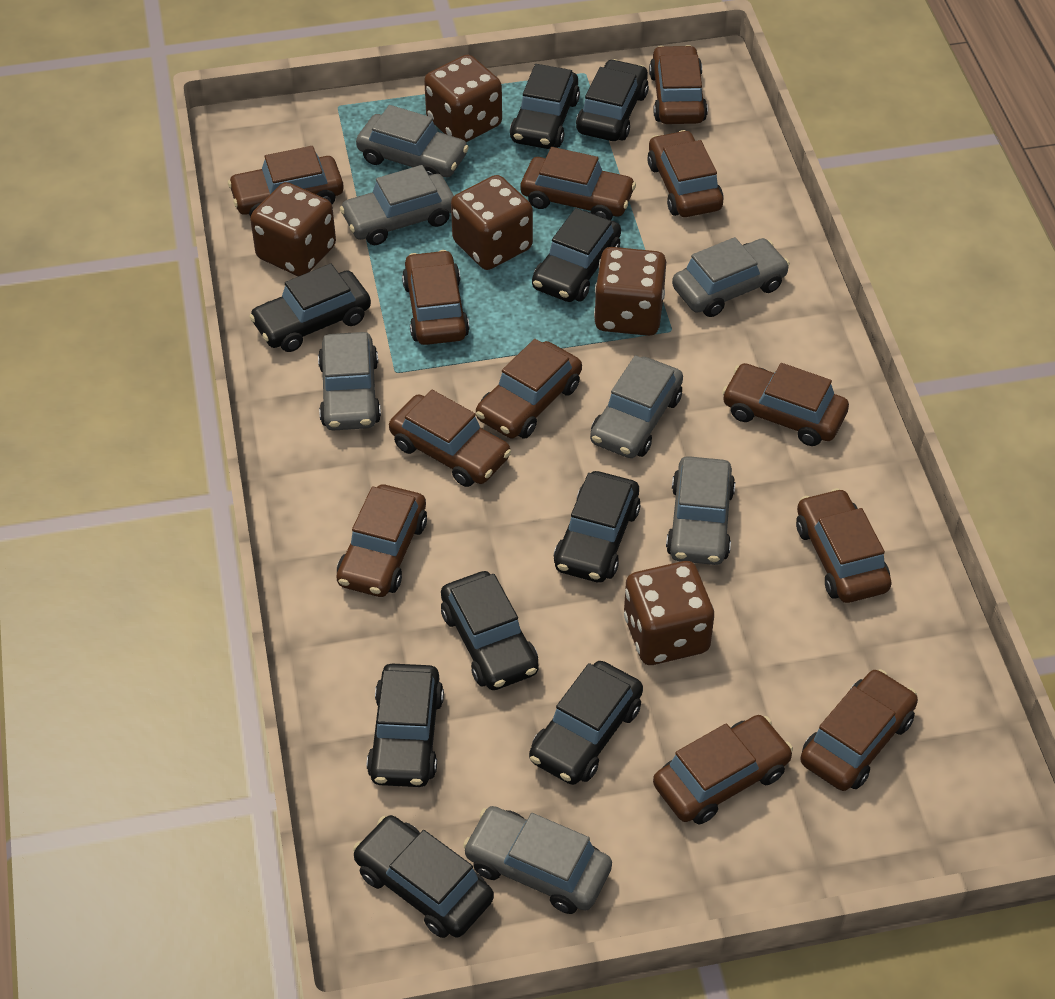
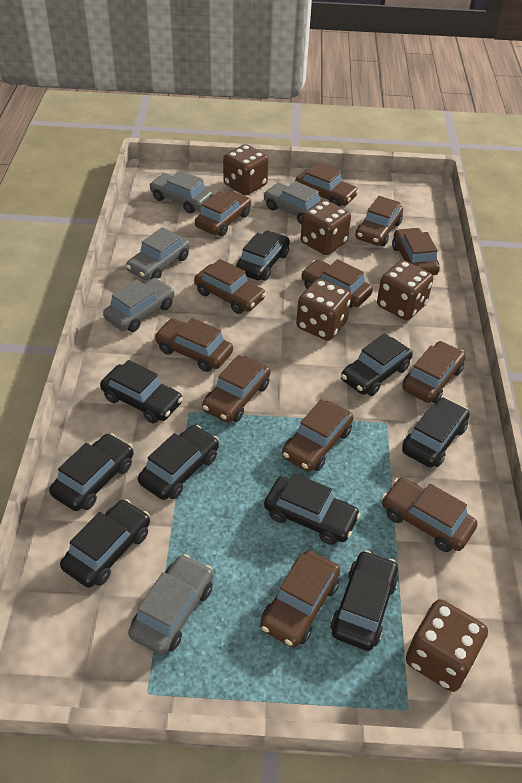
grey car: [318,332,381,431] [340,165,454,245] [356,105,469,177] [463,806,612,914] [590,355,683,458] [666,456,735,565] [672,237,790,317] = 7 -> [103,278,175,332] [126,227,190,280] [128,554,213,655] [149,170,213,213] [263,181,320,224] = 5

